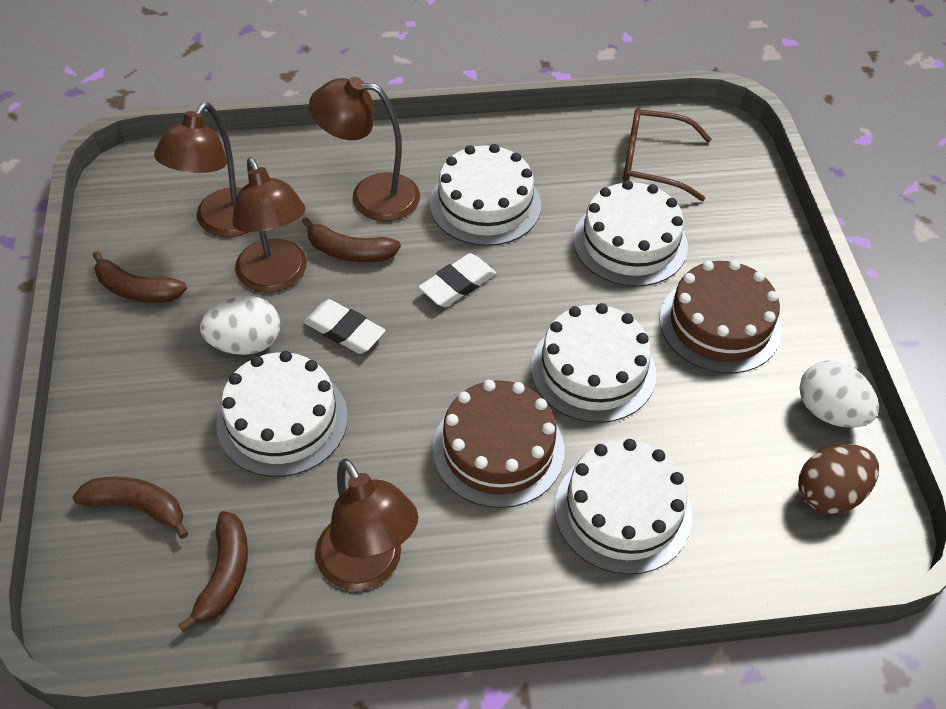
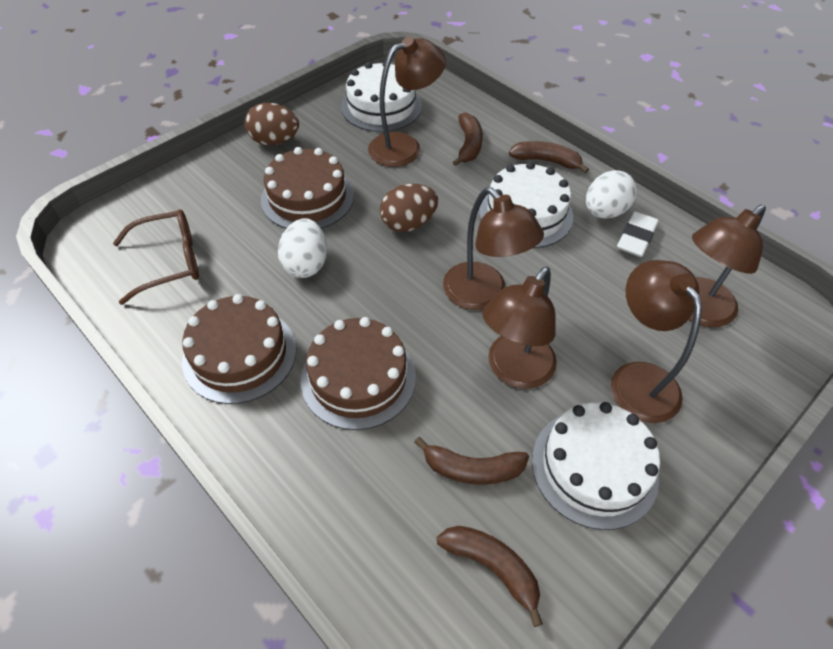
brown cake: [432,380,565,508] [659,260,782,374] = 2 -> [182,294,296,404] [261,147,354,229] [301,317,416,430] = 3
brown egg: [798,444,879,514] = 1 -> [245,103,299,145] [380,184,438,232] = 2
brown lamp: [154,102,249,237] [232,157,307,292] [309,77,420,221] [315,458,418,591] = 4 -> [368,36,446,167] [443,187,544,310] [482,267,557,389] [611,260,702,423] [689,205,766,327] = 5
white cake: [216,351,348,477] [430,144,541,246] [531,303,656,423] [554,439,692,575] [573,180,688,287] = 5 -> [341,61,422,132] [479,162,573,248] [532,402,660,530] = 3
white eraser: [304,299,386,354] [419,253,496,307] = 2 -> [617,211,659,257] = 1

